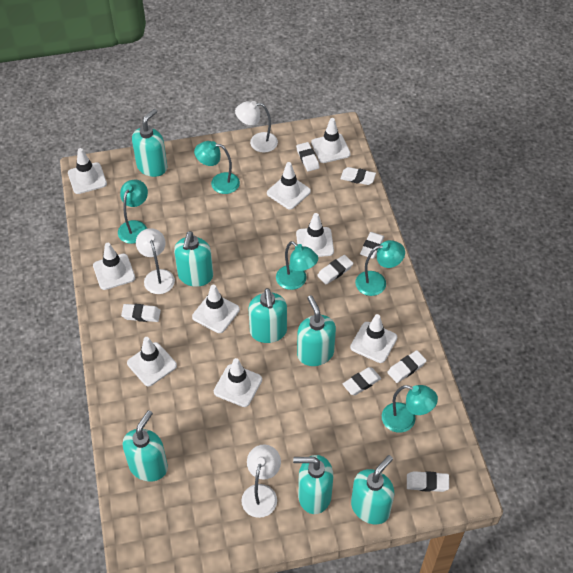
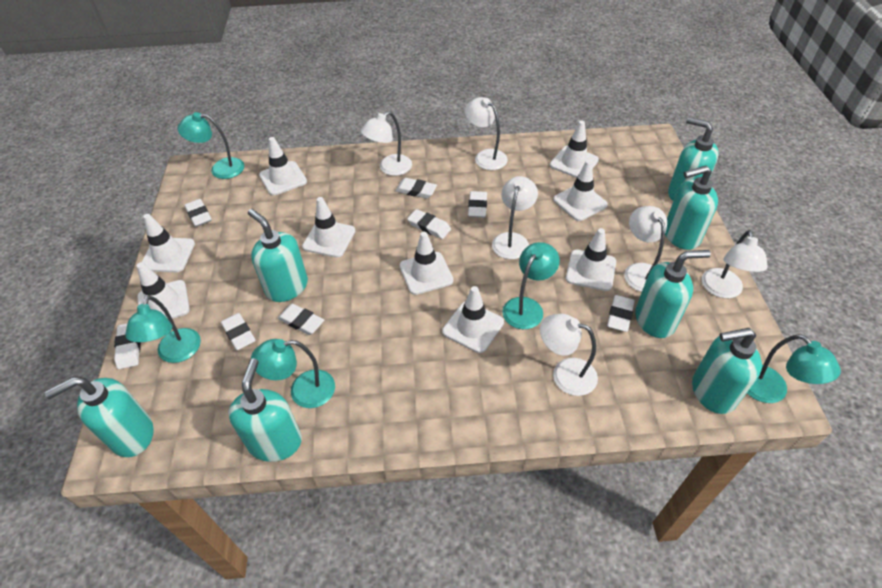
white lamp: [136,228,175,294] [235,101,278,153] [241,445,281,518] = 3 -> [361,111,412,176] [465,97,508,170] [492,176,538,259] [540,314,598,396] [624,206,667,292] [702,230,768,298] = 6

